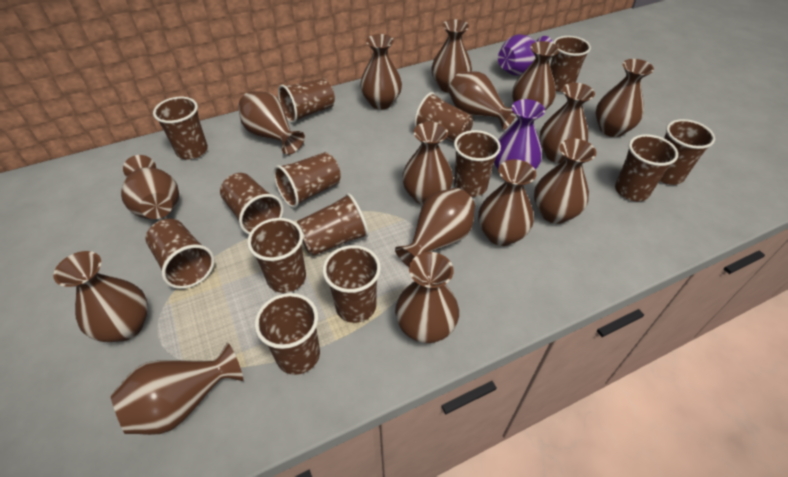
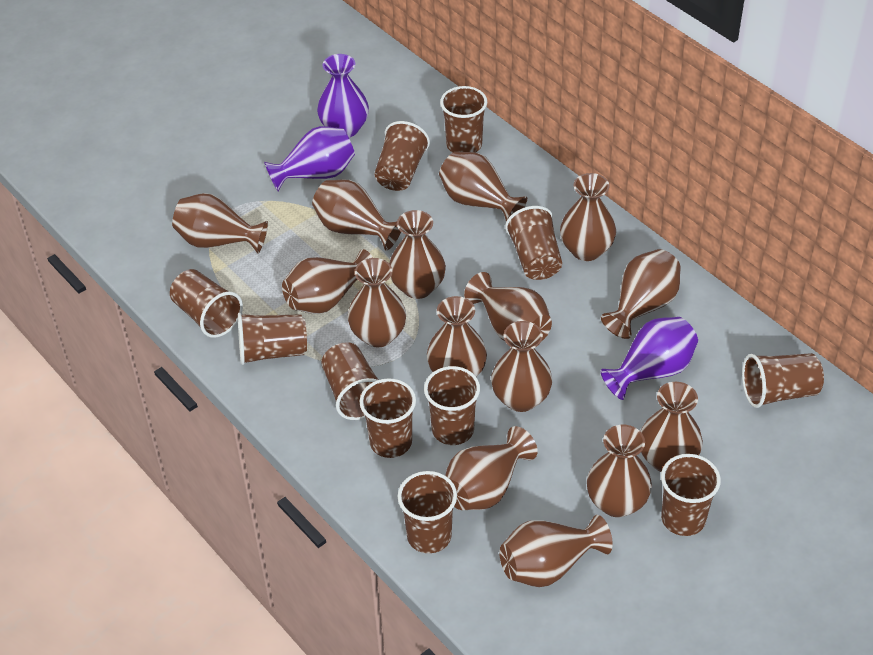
brown cup: [146,219,215,289] [153,97,208,159] [220,173,284,234] [247,218,306,293] [255,293,320,375] [274,152,341,208] [278,78,335,123] [297,193,369,256] [322,245,381,323] [414,92,473,143] [454,130,501,197] [550,36,591,92] [615,134,678,201] [660,119,715,185] = 14 -> [170,269,243,338] [238,313,307,365] [321,342,379,420] [360,378,416,458] [374,121,430,191] [398,471,457,553] [424,366,480,445] [440,86,487,153] [505,206,562,280] [661,454,721,536] [742,353,824,408] = 11
purple vase: [494,99,545,170] [498,34,553,76] = 2 -> [264,126,355,192] [317,54,369,138] [600,317,698,400] = 3

